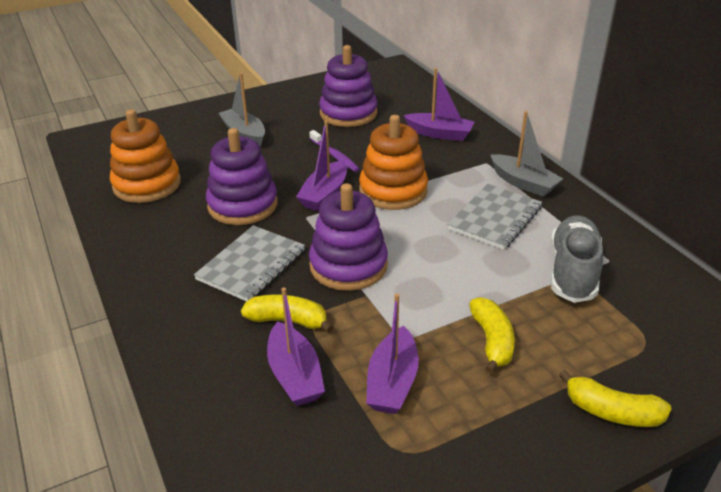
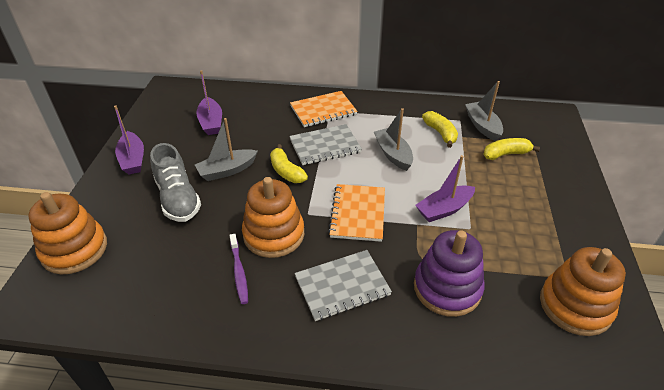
grey boat: [219,73,265,147] [491,111,563,197] = 2 -> [195,118,258,181] [374,108,413,171] [465,81,503,141] = 3
orange notebook: none = 0 -> [290,91,358,127] [328,184,385,242] = 2
orange stacking toy: [110,109,181,203] [359,115,428,210] = 2 -> [28,192,107,274] [242,177,304,258] [540,247,626,336] = 3
purple boat: [267,287,325,406] [296,120,347,211] [366,294,419,414] [403,68,475,141] = 4 -> [114,105,144,175] [196,70,222,135] [415,155,475,222] = 3
purple stacking toy: [206,128,278,225] [309,183,388,291] [319,45,377,127] = 3 -> [414,230,485,317] = 1

